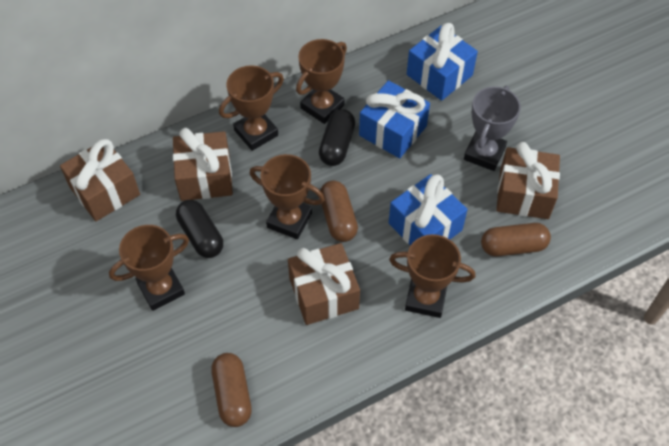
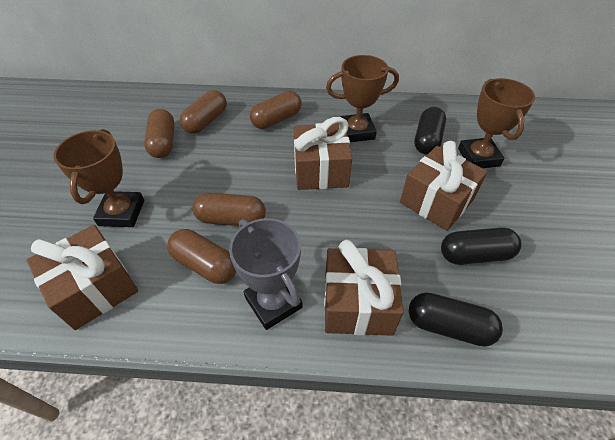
black capsule: [176,200,223,258] [319,109,355,166] = 2 -> [409,292,503,347] [414,107,446,155] [441,227,522,265] = 3
blue gift: [359,80,430,158] [389,174,467,246] [407,23,478,101] = 3 -> none = 0
brown capsule: [211,353,252,427] [320,181,358,242] [481,223,551,256] = 3 -> [144,109,174,158] [167,229,236,284] [180,90,227,134] [192,193,266,226] [250,91,302,129] = 5
brown trophy: [109,225,189,311] [219,65,284,151] [250,154,325,239] [296,39,347,124] [389,234,475,318] = 5 -> [53,129,144,227] [326,55,399,142] [458,78,535,168] = 3

